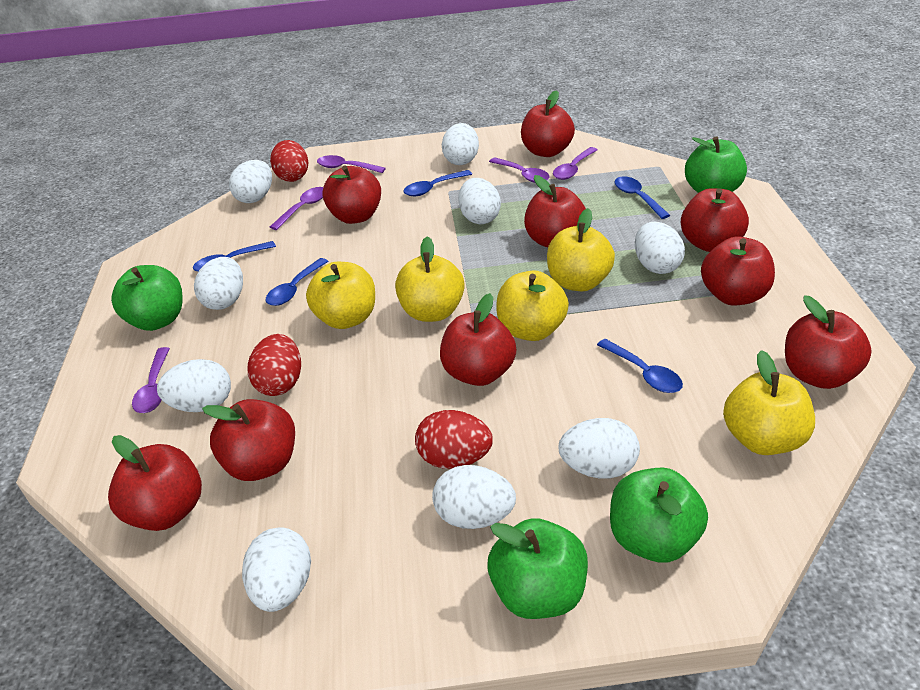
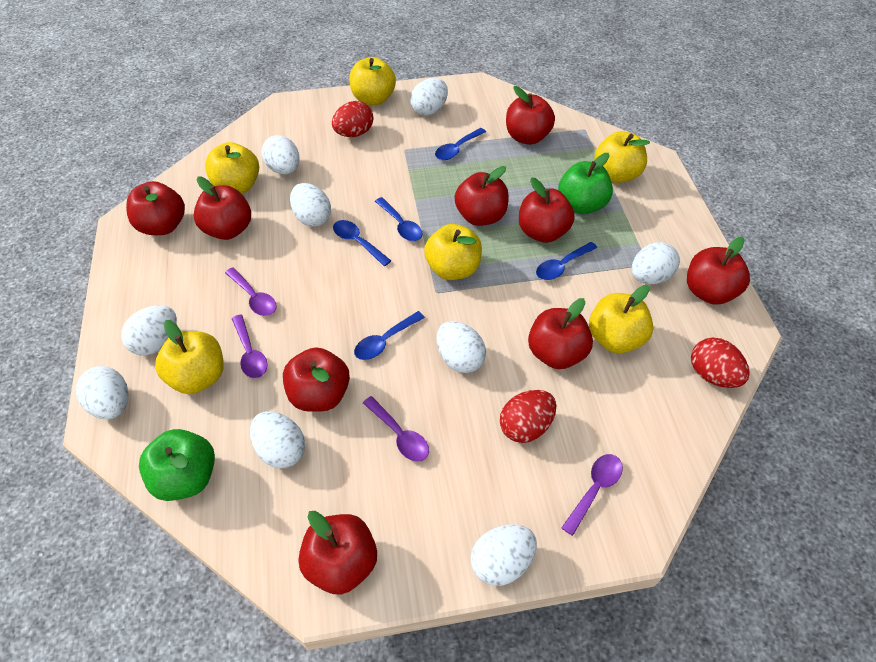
green apple: [111,265,183,331] [488,518,588,619] [610,468,708,563] [685,136,747,193] = 4 -> [139,429,215,501] [558,153,613,214] = 2
purple spoon: [132,347,170,413] [270,187,323,230] [317,155,386,173] [489,158,550,183] [553,147,597,180] = 5 -> [225,267,277,316] [232,315,267,379] [363,396,429,462] [561,454,623,536] = 4
yellow apple: [306,262,375,329] [395,237,465,322] [496,271,569,341] [547,208,615,292] [723,350,815,455] = 5 -> [155,320,224,394] [205,142,259,194] [349,57,396,105] [424,224,482,280] [589,285,653,353] [594,131,650,183] = 6

